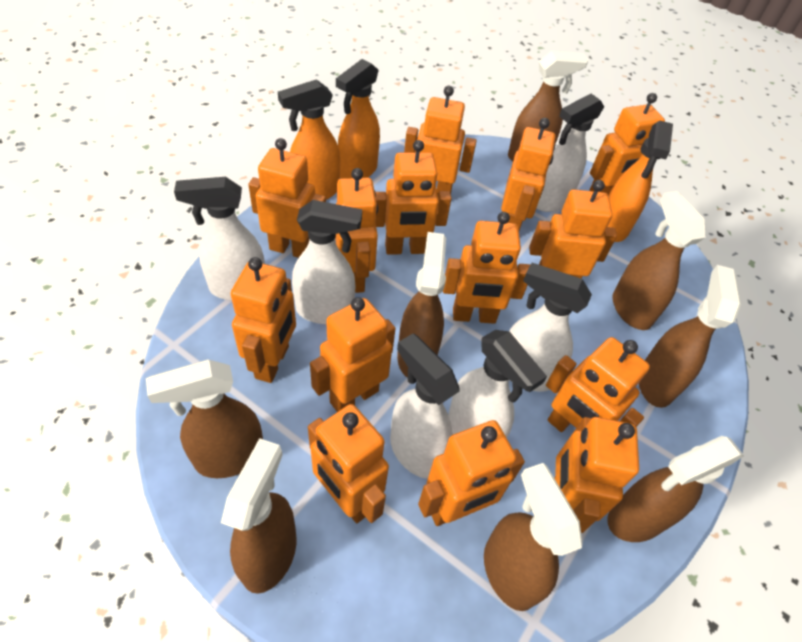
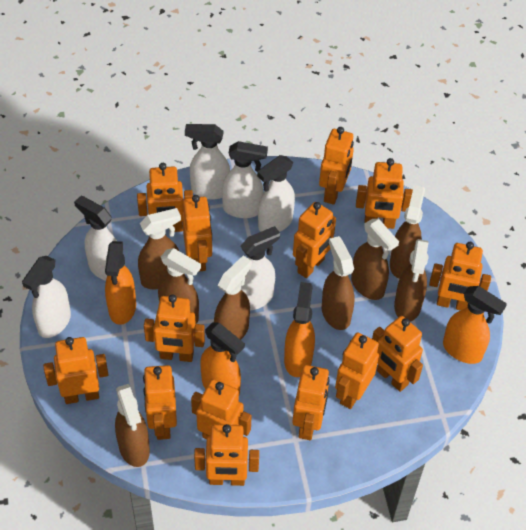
orange spray bottle: [278,79,340,200] [336,59,380,179] [607,121,673,242] = 3 -> [105,241,136,325] [200,323,245,394] [284,282,315,377] [443,286,507,364] = 4

